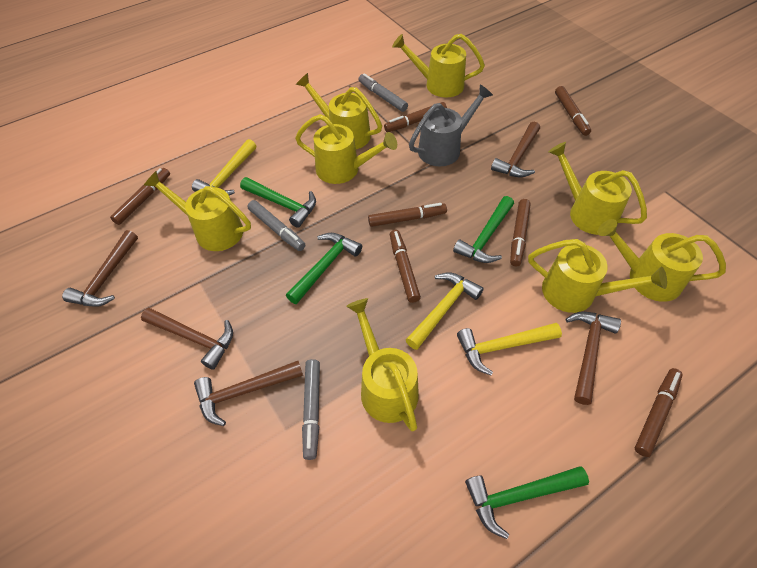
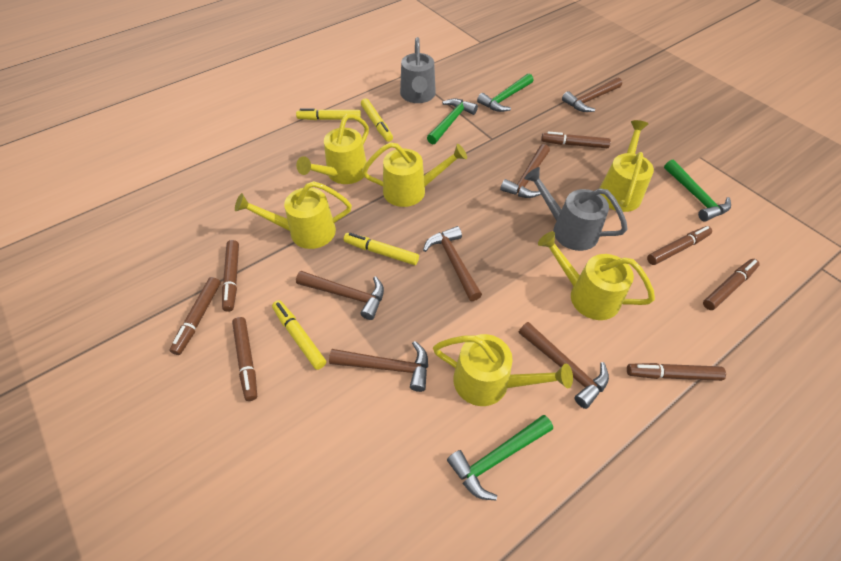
brown hammer: [62,230,138,307] [141,308,233,370] [194,361,303,426] [491,122,540,177] [566,312,621,405] = 5 -> [296,271,384,320] [329,341,428,392] [423,226,482,301] [500,144,550,198] [519,322,609,409] [562,77,622,112] = 6
grey marker: [248,200,305,251] [302,359,320,460] [358,73,408,112] = 3 -> none = 0
grey watering can: [409,85,493,167] = 1 -> [400,37,436,103] [524,167,627,251] = 2
yellow hammer: [192,139,256,195] [406,272,484,350] [457,323,562,376] = 3 -> none = 0
yellow marker: none = 0 -> [272,300,326,370] [296,108,361,120] [344,233,419,265] [361,98,393,142] = 4
yellow watering can: [144,171,251,251] [295,114,397,184] [296,73,382,149] [346,298,419,431] [392,34,485,97] [528,239,667,313] [548,142,647,235] [598,219,726,302] = 8 -> [235,181,352,249] [296,114,369,184] [362,142,467,207] [433,334,573,406] [538,231,655,320] [600,120,654,212] = 6

